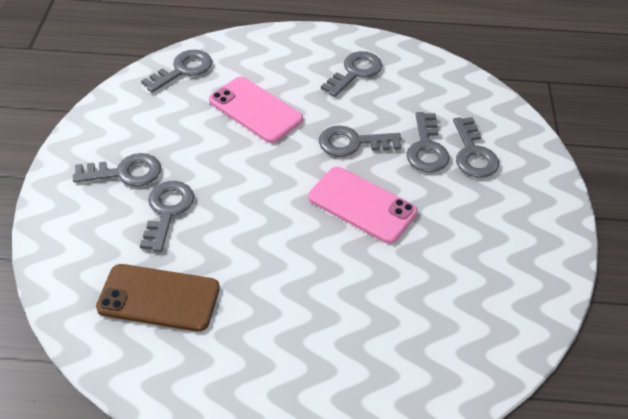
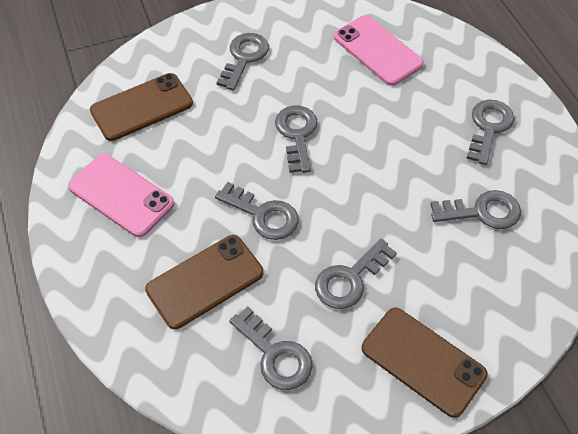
brown phone: [96,264,220,332] = 1 -> [90,73,193,141] [145,235,264,329] [362,308,488,418] = 3

